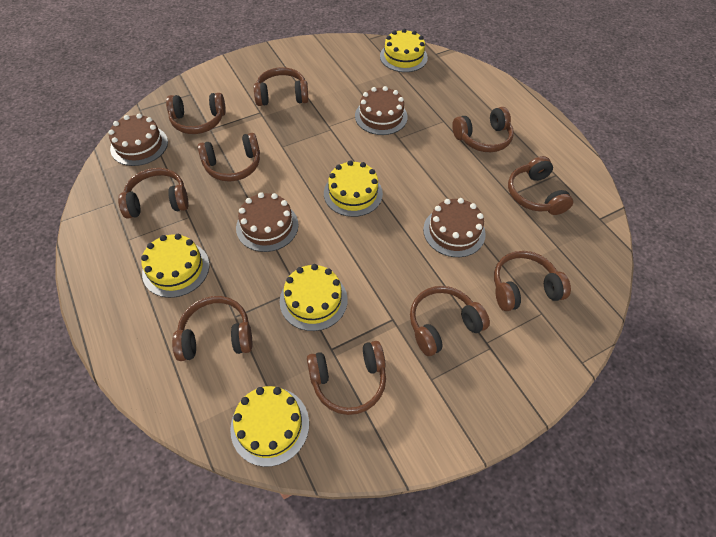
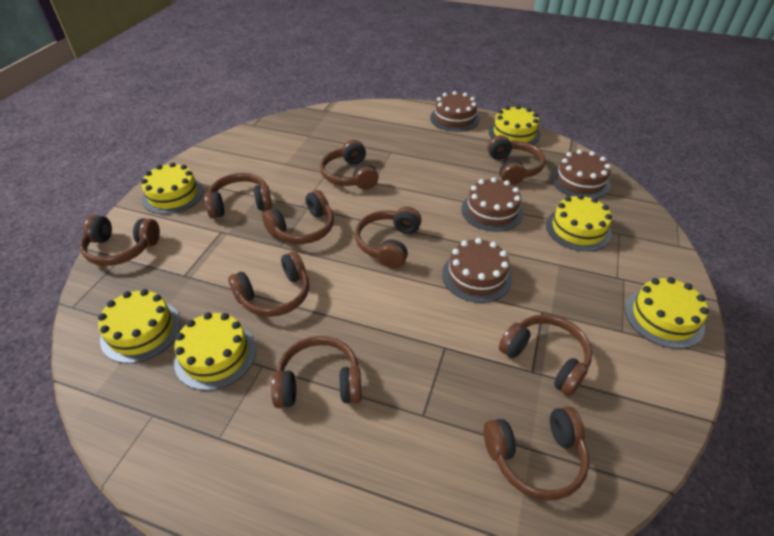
yellow cake: [141,234,210,298] [230,386,309,467] [280,264,348,331] [324,160,383,217] [380,29,428,72] = 5 -> [98,289,181,363] [141,162,204,214] [174,312,256,391] [489,105,541,145] [546,194,612,251] [625,277,709,349] = 6

